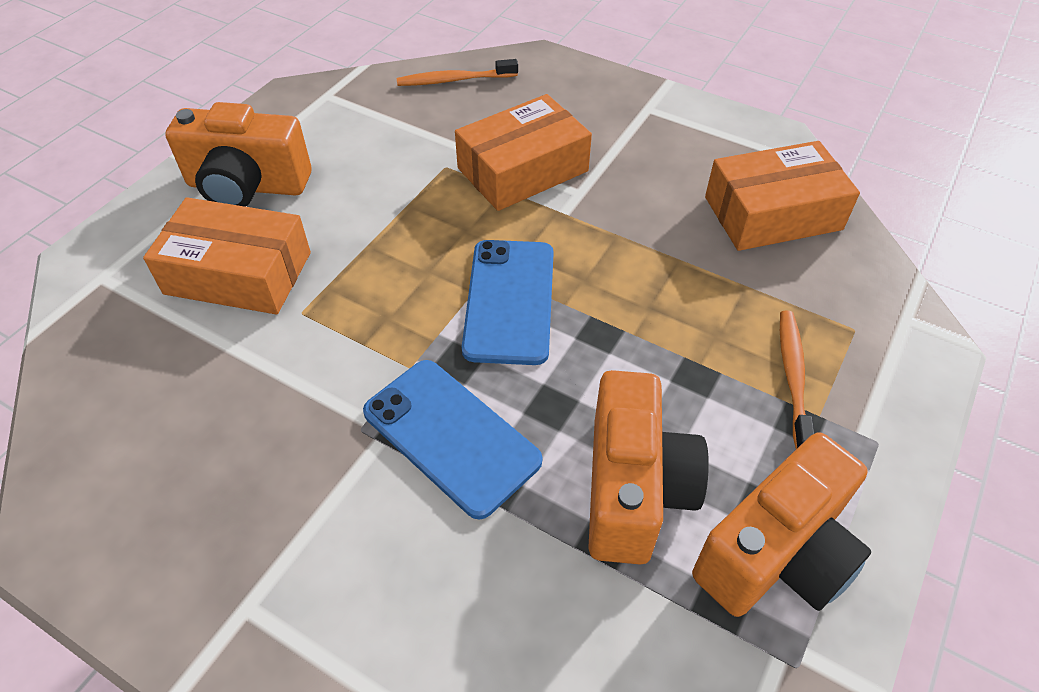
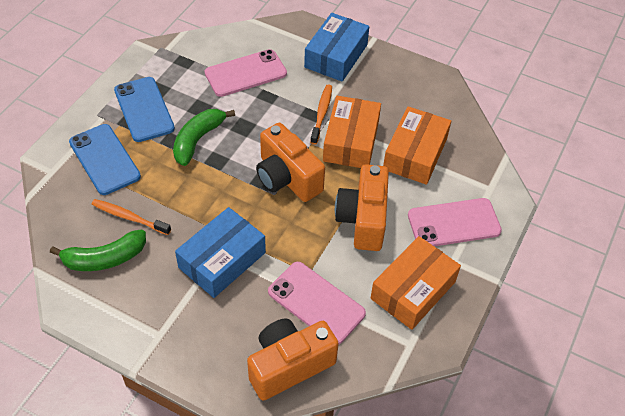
blue box: none = 0 -> [175,207,266,298] [304,13,369,82] = 2
green banana: none = 0 -> [50,229,146,271] [173,109,235,166] = 2
pink phone: none = 0 -> [205,49,287,97] [268,262,366,344] [408,198,502,246] = 3

